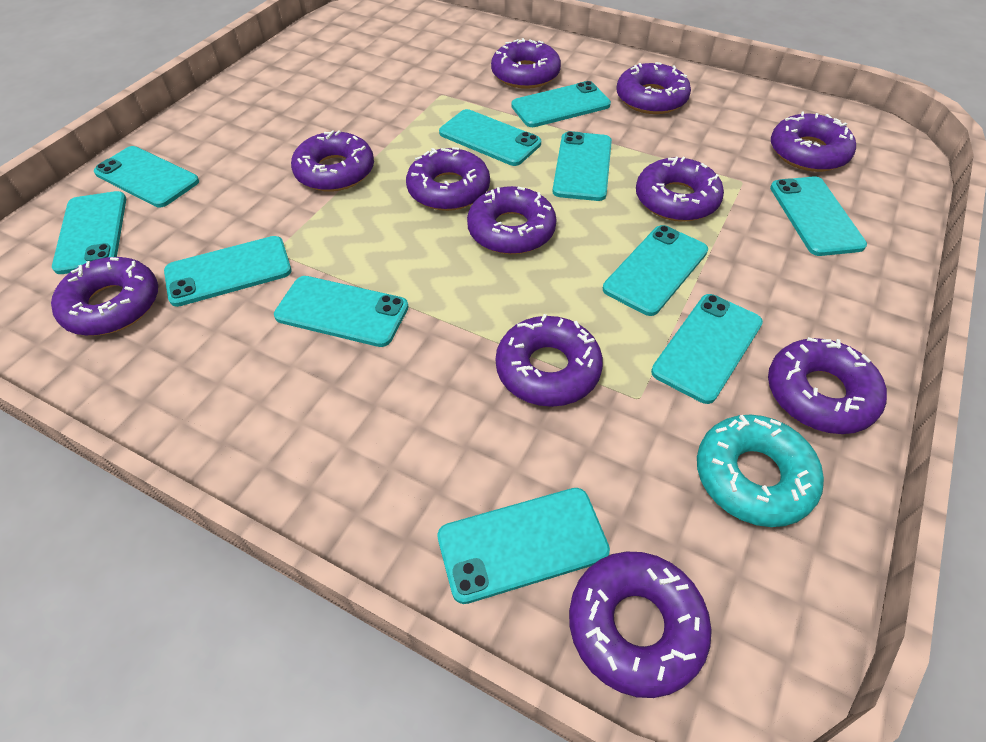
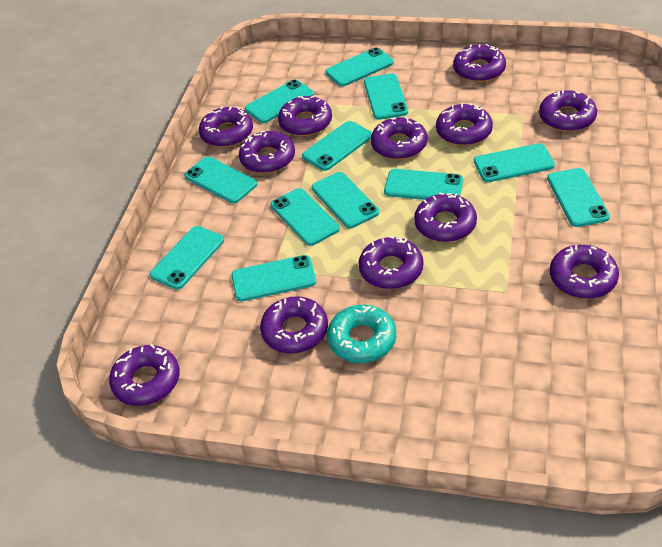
purple donut: [51,257,158,336] [291,130,374,192] [406,147,490,211] [467,186,557,254] [491,38,561,89] [496,314,603,407] [569,551,712,698] [617,62,691,114] [636,157,724,222] [768,337,887,434] [771,111,856,172] = 11 -> [109,344,180,406] [199,106,253,147] [239,131,295,173] [260,296,328,354] [278,95,332,136] [358,236,423,289] [371,117,427,160] [414,192,477,242] [436,103,493,146] [453,44,506,82] [539,90,597,132] [550,245,619,299] = 12
turquoise phone: [52,191,126,274] [94,146,199,207] [164,236,292,307] [274,276,409,347] [438,488,610,604] [439,109,541,166] [511,81,611,127] [553,131,612,201] [603,225,708,316] [651,294,763,404] [770,176,867,256] = 11 -> [150,226,224,289] [184,156,257,203] [232,255,316,301] [245,79,314,123] [271,188,340,246] [302,121,372,171] [311,172,379,228] [325,47,394,87] [364,73,408,120] [384,169,463,200] [474,143,555,182] [547,168,610,227] = 12

